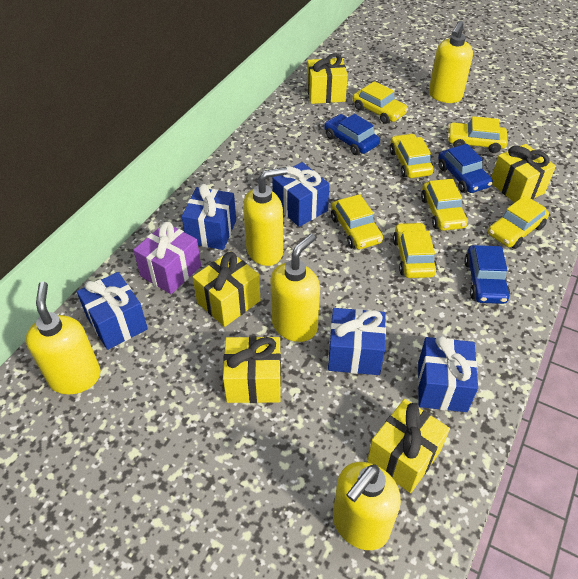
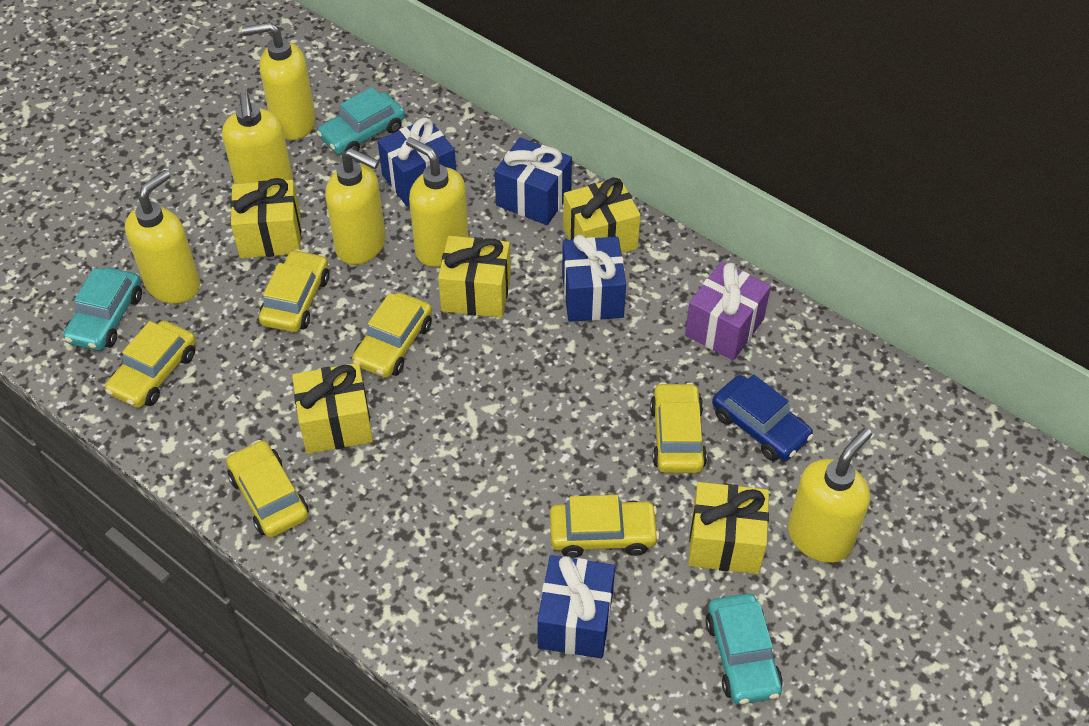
blue car: [324,114,380,155] [438,144,493,193] [464,245,510,304] = 3 -> [712,374,813,461] = 1
blue gift: [77,272,148,350] [182,184,236,250] [272,162,330,227] [328,308,386,375] [418,336,478,412] = 5 -> [378,118,456,206] [495,137,572,225] [537,555,615,658] [562,235,626,322] = 4
turquoise car: none = 0 -> [63,267,142,351] [317,87,405,154] [706,593,783,705] = 3
yellow car: [331,194,383,249] [353,81,408,124] [390,133,434,178] [393,222,437,278] [421,179,468,231] [448,116,508,153] [488,196,549,249] = 7 -> [105,320,196,408] [226,440,309,538] [259,249,329,332] [352,292,432,378] [550,495,659,558] [650,382,707,473] = 6
yellow soap dispenser: [25,282,101,394] [243,167,288,266] [270,234,320,342] [333,462,401,550] [429,21,473,103] = 5 -> [125,170,200,304] [222,92,293,184] [242,22,316,140] [325,148,386,265] [406,137,469,267] [788,428,872,563] = 6

